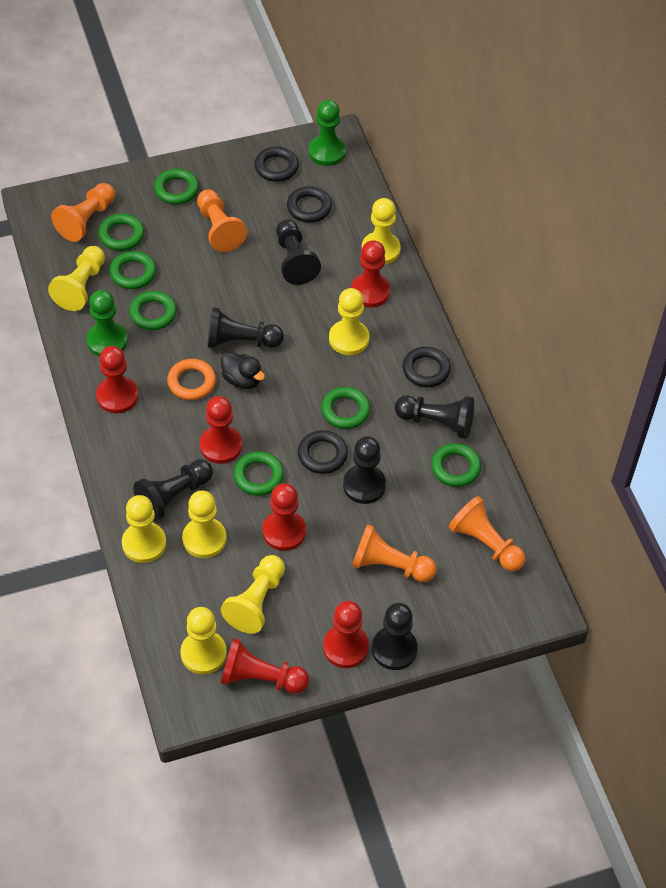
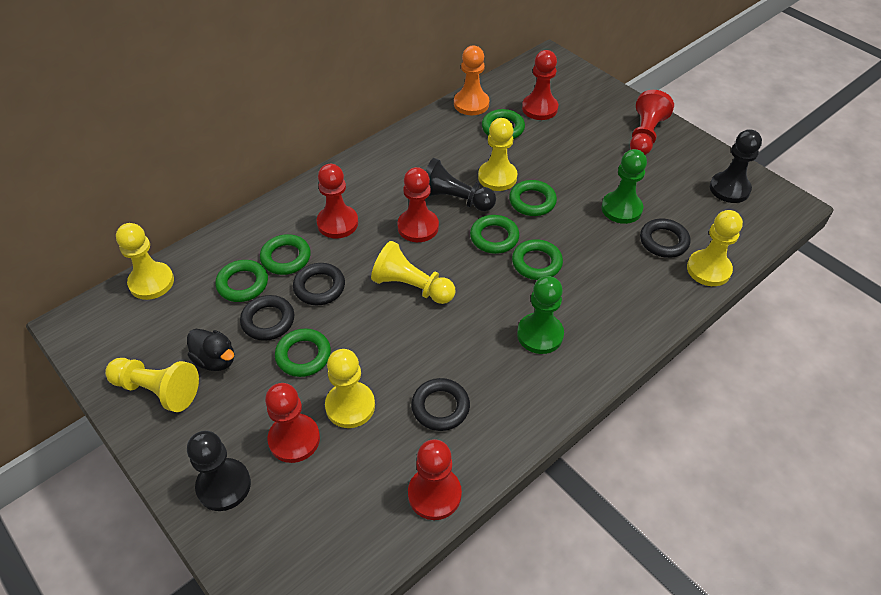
black pawn: [133,459,213,521] [207,307,284,349] [276,219,321,285] [343,436,386,504] [372,603,418,670] [395,395,474,439] = 6 -> [187,430,251,511] [425,158,496,211] [710,129,762,203] = 3
orange pawn: [51,183,115,242] [197,190,247,252] [352,524,437,582] [448,496,526,572] = 4 -> [454,46,489,115] = 1
orange ring: [167,359,216,400] = 1 -> none = 0
yellow pawn: [48,246,105,311] [122,495,166,563] [180,607,227,675] [182,491,227,558] [221,555,285,634] [329,288,369,355] [362,198,400,264] = 7 -> [105,358,199,412] [116,223,174,300] [325,349,375,428] [371,241,456,304] [478,118,518,191] [687,210,743,286] = 6

